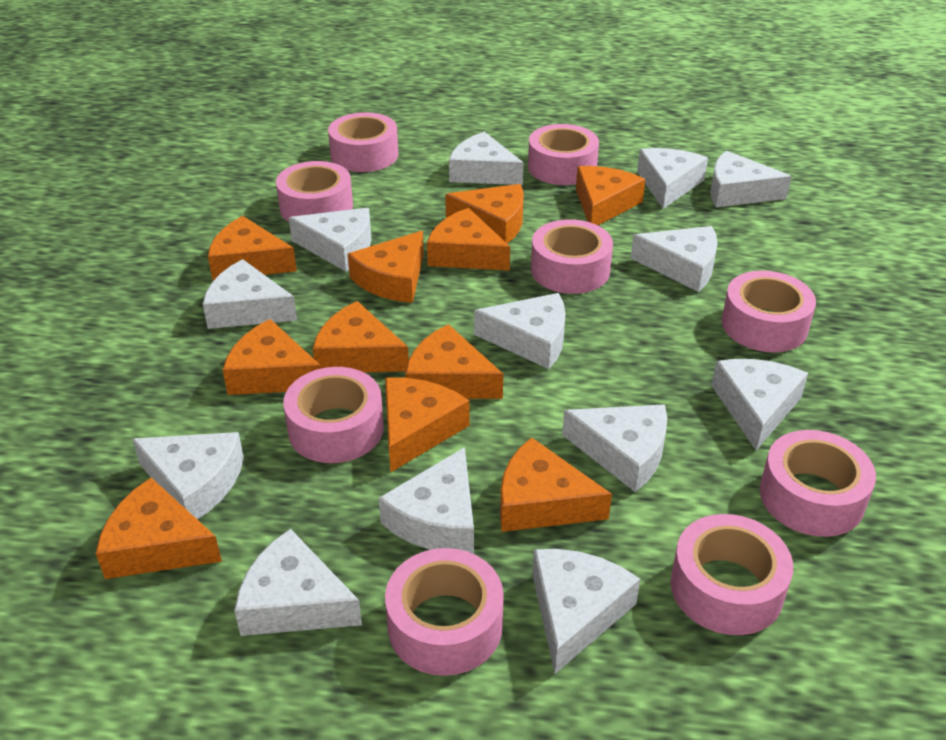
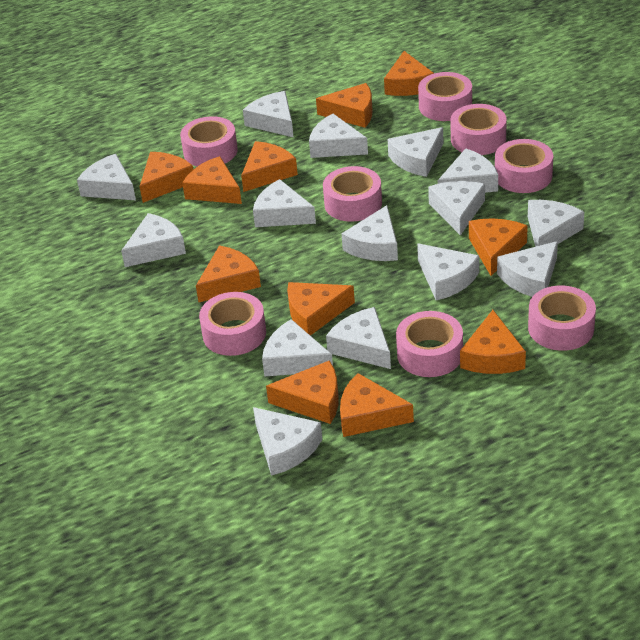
pink tape: [276,161,353,222] [283,367,384,463] [328,112,398,172] [385,548,504,676] [528,124,599,185] [531,219,613,294] [671,514,793,635] [721,271,816,352] [760,430,876,537] = 9 -> [180,116,238,167] [199,292,266,356] [323,166,382,222] [396,311,463,377] [418,72,472,121] [450,104,507,155] [495,139,553,193] [528,286,596,351] = 8
white cheese: [132,432,244,519] [203,259,297,329] [234,529,362,636] [289,208,372,272] [379,447,474,554] [449,132,524,185] [474,293,566,369] [532,549,640,674] [562,404,667,492] [631,226,718,292] [637,148,708,209] [710,151,792,207] [711,359,808,451] = 13 -> [77,154,136,200] [121,213,186,267] [243,91,293,137] [253,179,316,227] [253,407,322,476] [262,319,333,376] [309,114,368,158] [326,307,391,369] [341,205,398,261] [388,127,443,177] [417,243,479,300] [428,181,485,236] [438,148,498,193] [497,241,558,297] [528,200,584,247] = 15

